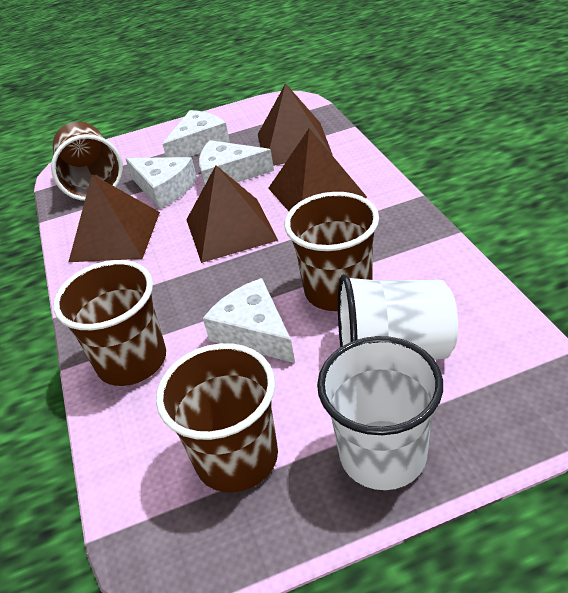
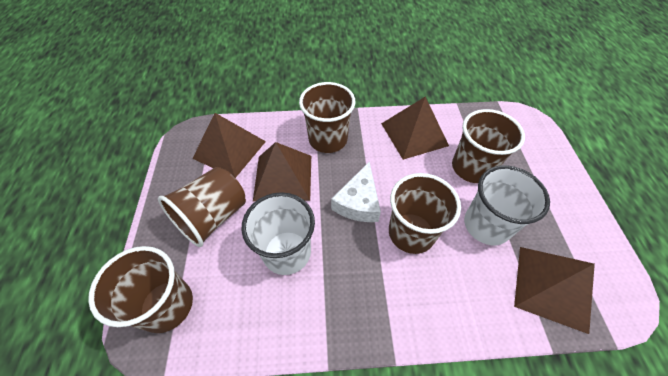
brown cup: [51,122,123,201] [53,260,166,386] [156,343,278,493] [284,192,379,311] = 4 -> [88,246,193,333] [158,167,246,247] [299,82,355,153] [389,173,461,254] [452,109,525,183] = 5
white cheese: [126,157,197,209] [163,110,230,157] [199,140,274,186] [203,278,295,363] = 4 -> [331,161,381,222] = 1

